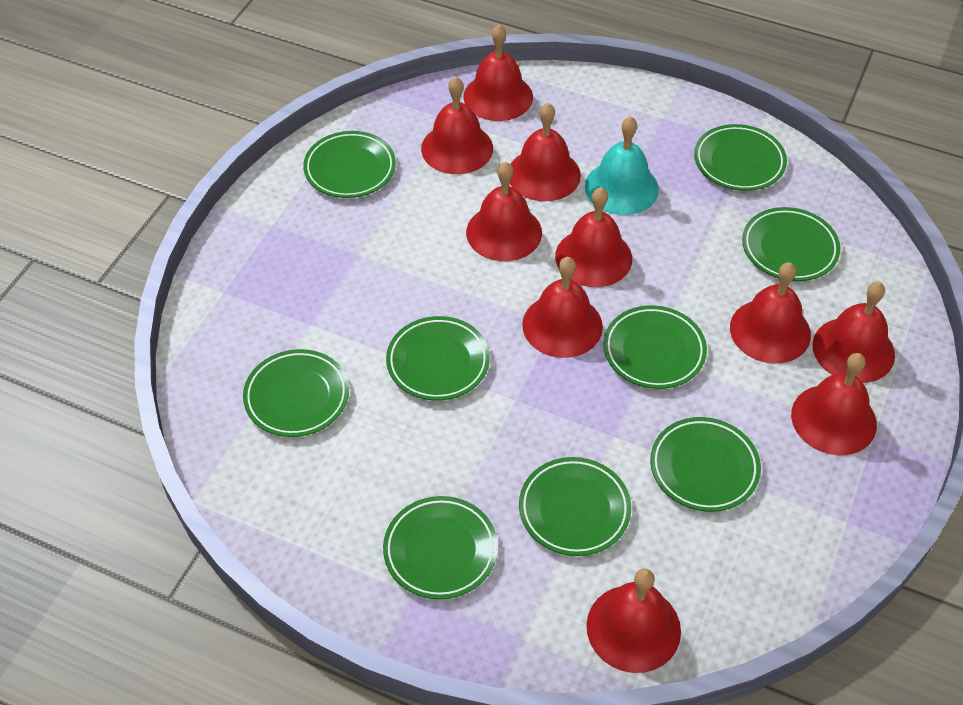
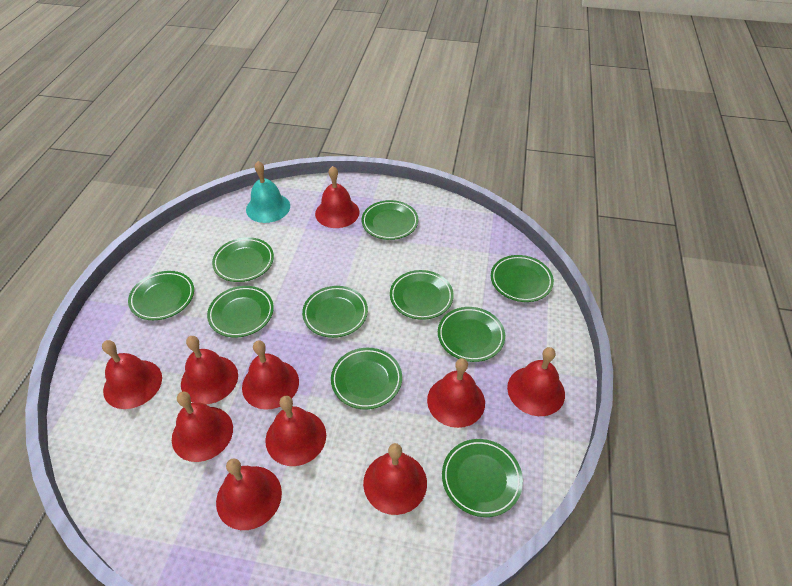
green plate: [243,349,349,437] [303,131,396,198] [383,496,498,599] [386,316,490,401] [519,457,631,556] [603,305,707,389] [650,417,761,512] [694,124,787,191] [742,207,840,281] = 9 -> [128,271,194,320] [207,286,274,338] [212,237,274,282] [302,286,368,338] [331,348,402,409] [362,200,419,240] [390,270,454,320] [438,307,505,362] [442,439,523,517] [491,255,554,302] = 10

